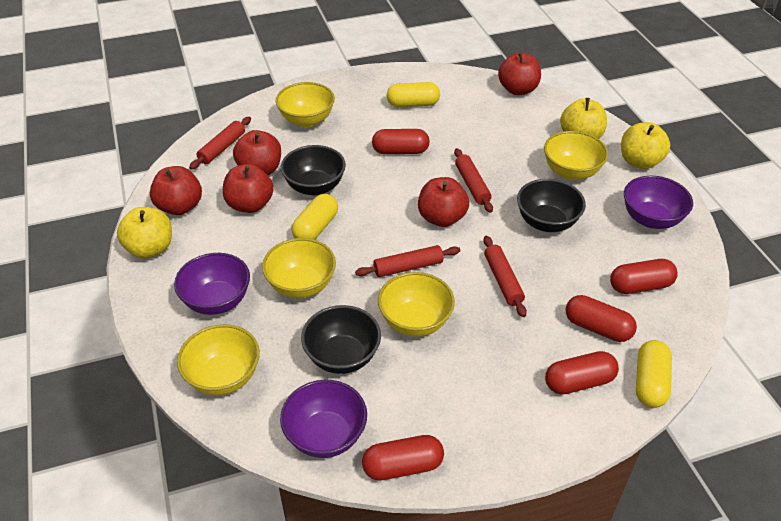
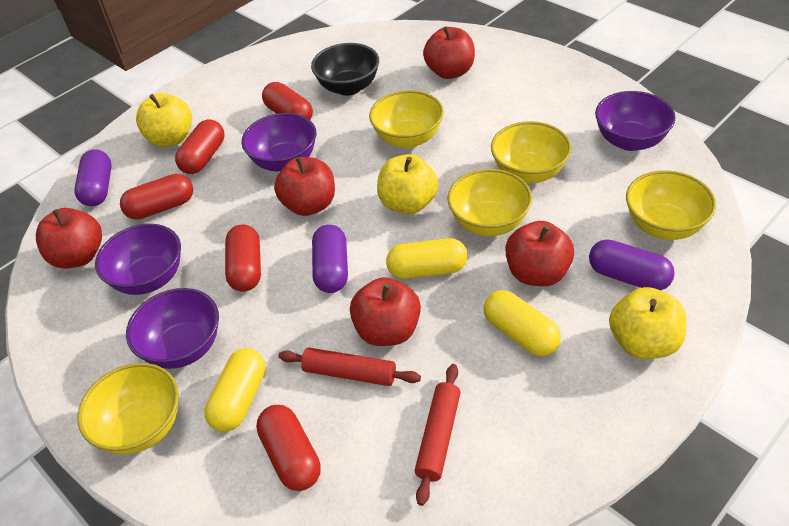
black bowl: [281,145,346,195] [301,305,381,374] [517,179,586,232] = 3 -> [311,43,379,96] = 1
purple bowl: [174,253,250,315] [280,380,367,458] [624,176,693,229] = 3 -> [95,224,181,295] [126,288,219,369] [242,113,316,171] [595,91,676,151] = 4
purple capsule: none = 0 -> [74,149,112,206] [312,225,348,293] [589,239,675,290] = 3
red rolling pin: [189,117,251,170] [355,245,460,277] [454,148,493,213] [483,236,527,317] = 4 -> [278,348,421,386] [415,364,461,506] = 2

